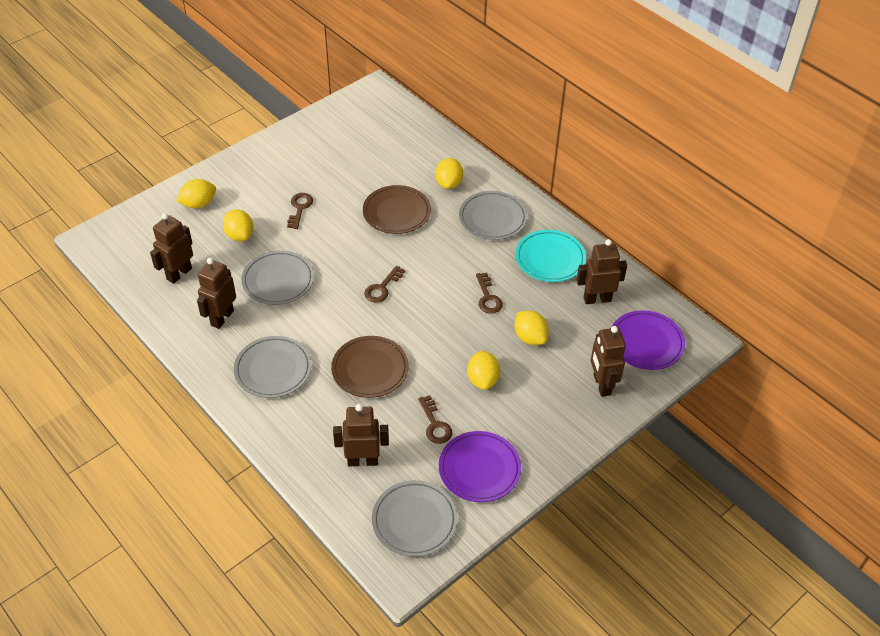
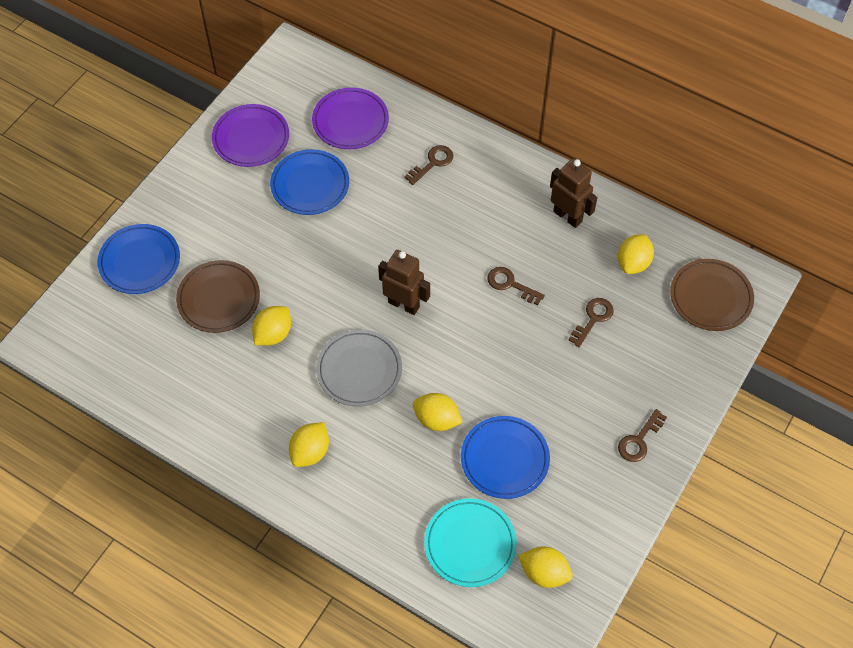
blue plate: none = 0 -> [97,224,180,294] [270,149,349,215] [461,416,550,499] = 3
brown robot: [150,213,193,284] [197,258,236,329] [333,404,389,466] [576,239,627,304] [591,326,626,397] = 5 -> [378,250,430,315] [550,159,597,228] = 2
grey plate: [234,336,312,398] [241,250,314,305] [372,480,458,557] [459,191,527,240] = 4 -> [316,329,402,407] = 1

